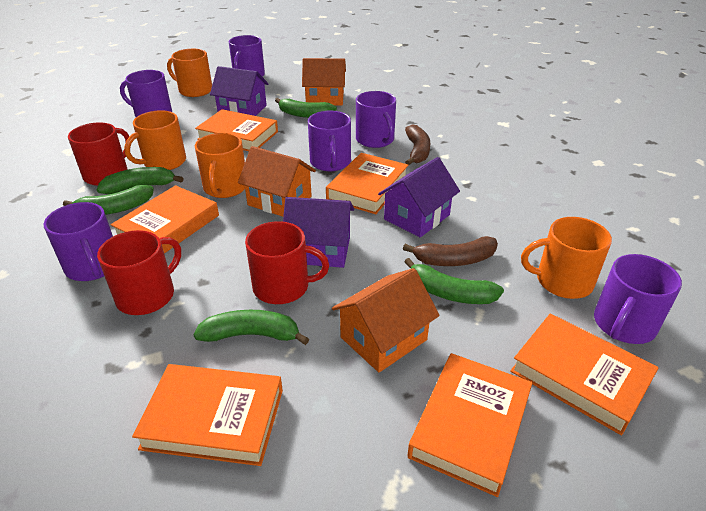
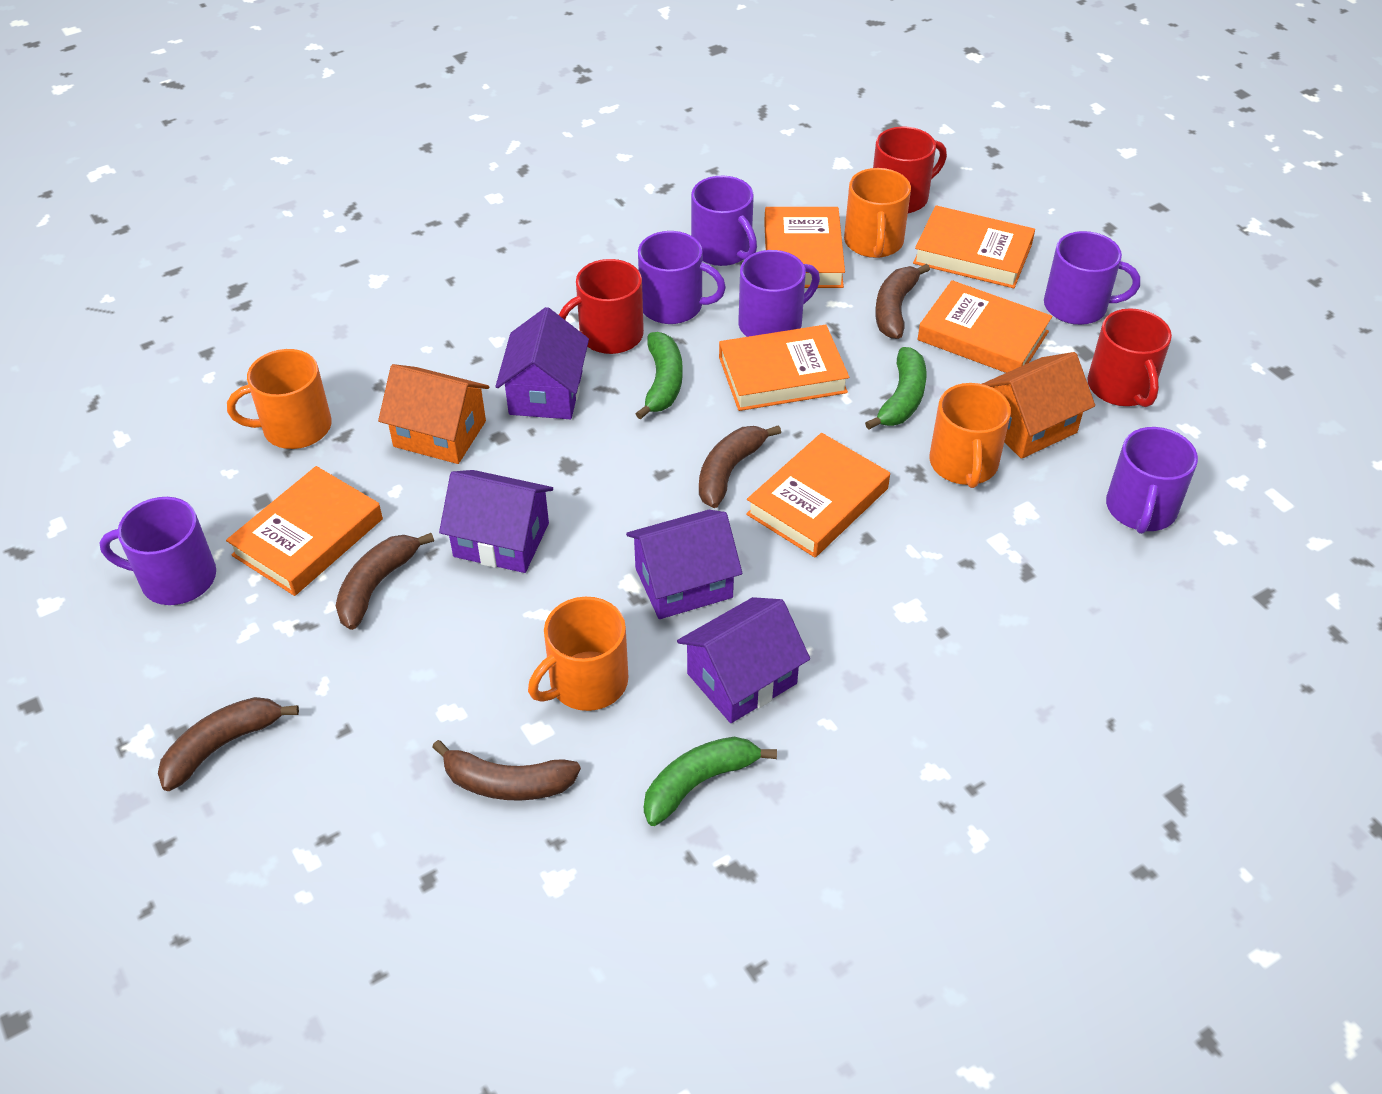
brown banana: [403,236,498,266] [405,125,430,165] = 2 -> [158,697,299,791] [336,533,434,630] [432,740,581,801] [699,425,781,508] [875,264,930,339] = 5
green banana: [63,185,154,215] [97,167,184,194] [193,310,309,345] [275,98,337,118] [405,258,504,304] = 5 -> [636,332,683,420] [644,737,777,826] [865,347,927,430] = 3
orange house: [238,146,316,217] [302,58,346,106] [332,268,440,373] = 3 -> [378,364,489,464] [982,352,1095,459] = 2
purple house: [210,66,269,116] [283,197,354,268] [378,157,460,237] = 3 -> [439,470,553,573] [495,307,589,419] [626,510,742,619] [677,597,810,723] = 4

